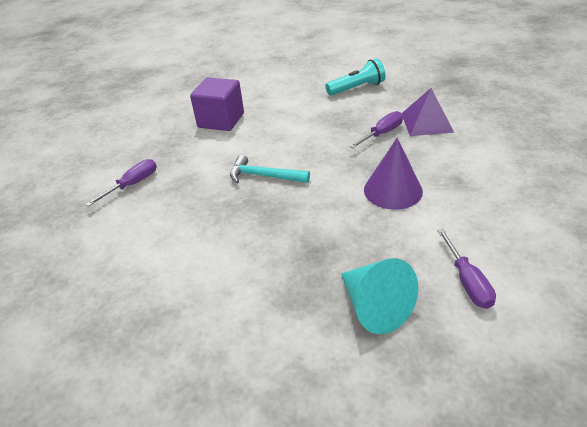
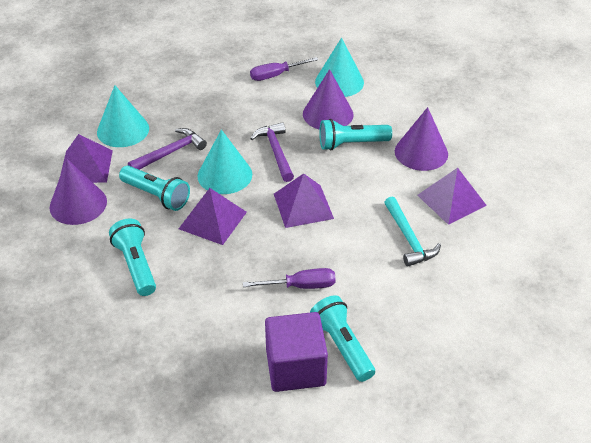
purple cone: [364,138,423,210] = 1 -> [49,159,107,225] [303,69,354,130] [395,107,448,171] = 3
purple hammer: none = 0 -> [128,128,207,170] [250,122,294,182] = 2
purple pyramid: [401,88,454,136] = 1 -> [61,134,113,183] [179,188,247,245] [274,174,334,228] [417,168,487,225] = 4
purple screwdriver: [85,159,157,207] [349,111,403,148] [437,228,496,309] = 3 -> [243,268,336,289] [250,57,319,81] = 2
turquoise cone: [341,258,418,334] = 1 -> [97,85,149,147] [198,130,252,194] [315,38,364,97] = 3
turquoise flashlight: [325,58,386,96] = 1 -> [109,218,156,296] [119,166,190,211] [310,295,375,382] [319,119,392,150] = 4

